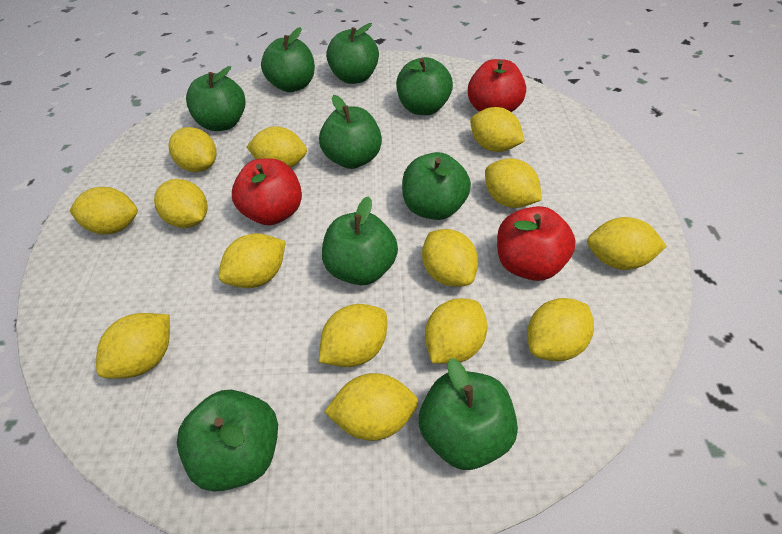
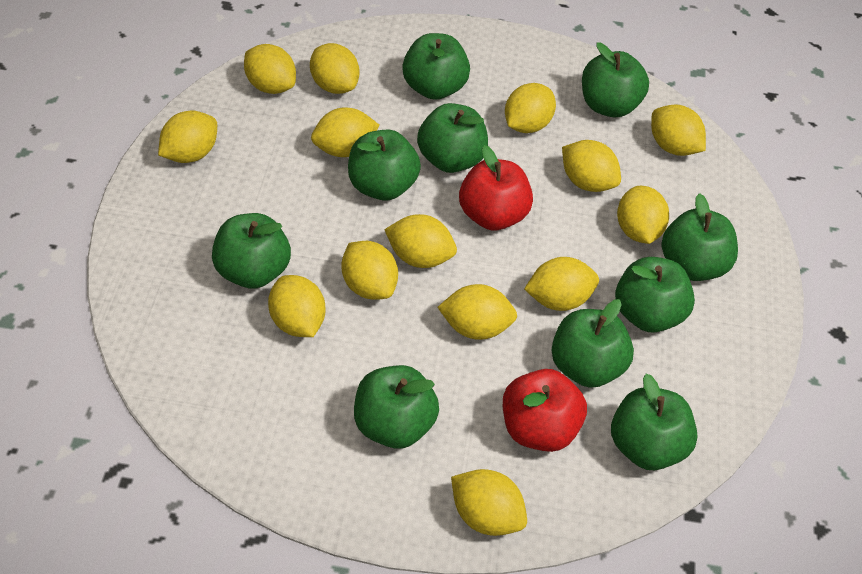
green apple: [177,390,278,492] [186,66,246,131] [261,27,315,92] [319,95,382,169] [322,196,398,285] [326,23,379,84] [396,57,453,115] [402,152,471,220] [419,358,518,470] = 9 -> [212,213,291,289] [348,130,421,200] [354,365,439,448] [402,33,470,100] [417,103,488,173] [552,299,634,388] [582,42,649,117] [611,374,698,470] [615,257,695,333] [661,193,738,281] = 10
red apple: [232,158,302,225] [468,59,526,112] [497,206,576,281] = 3 -> [459,145,533,230] [503,369,587,452] = 2

